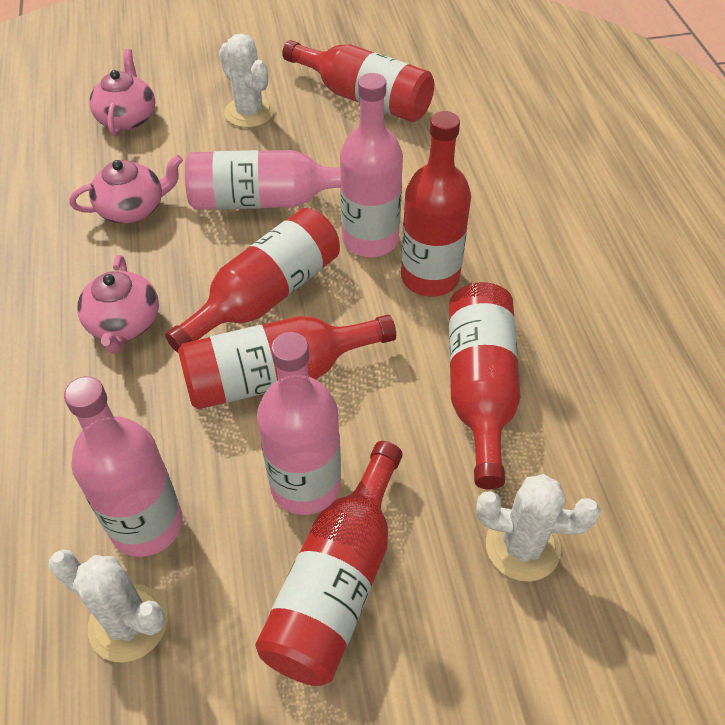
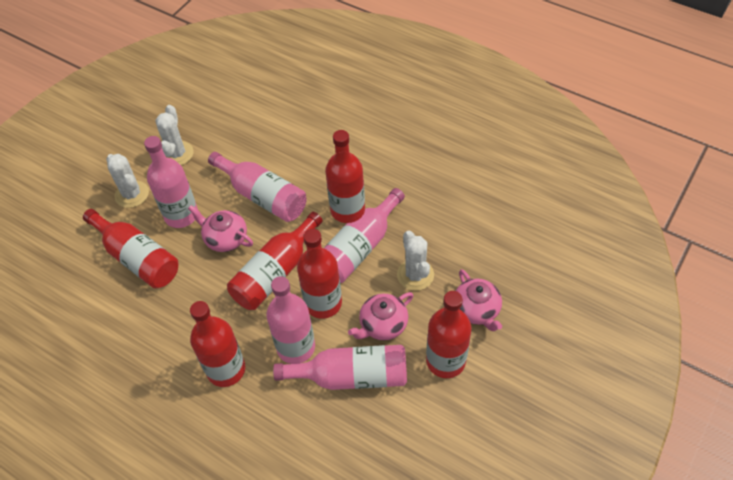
pink bottle: [64,376,182,557] [185,150,340,210] [257,332,341,515] [340,73,403,257] = 4 -> [144,136,198,228] [208,152,307,222] [266,276,315,364] [273,345,407,390] [324,188,405,283] = 5

